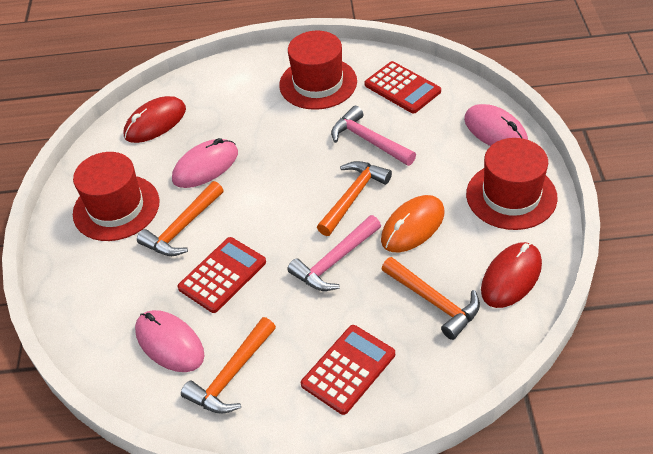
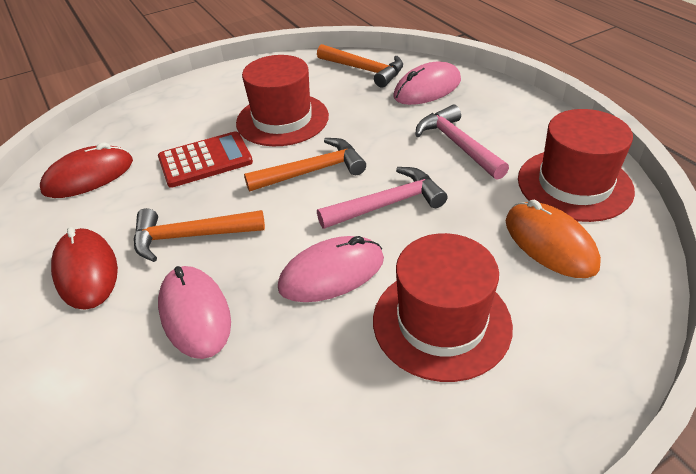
orange hammer: [137,181,224,256] [181,317,276,414] [317,161,392,236] [382,257,480,340] = 4 -> [134,208,265,262] [244,138,366,192] [317,44,403,88] = 3
red calculator: [177,237,266,313] [301,325,395,415] [364,61,441,114] = 3 -> [158,131,253,188] = 1

